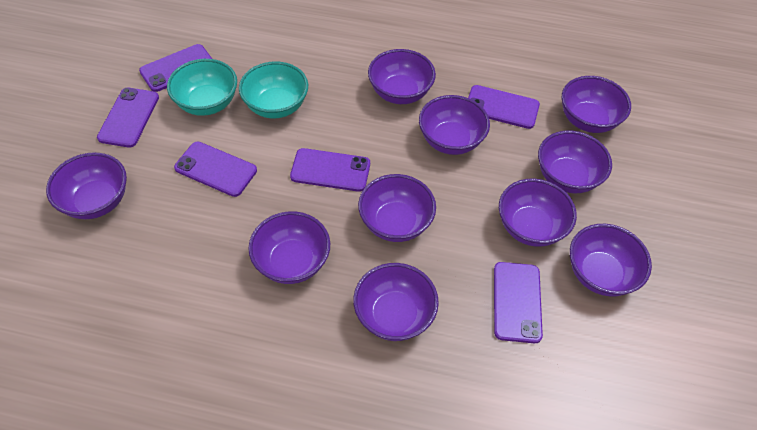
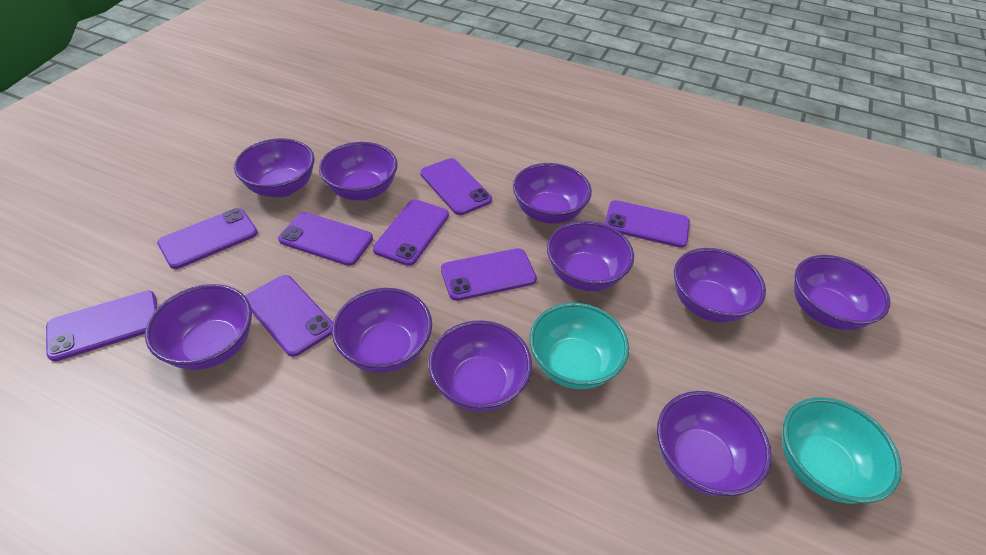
purple phone: [97,88,159,147] [139,44,212,92] [174,142,257,197] [290,148,370,192] [468,85,540,129] [494,262,543,343] = 6 -> [46,291,158,361] [157,208,258,269] [245,275,333,357] [278,212,373,266] [373,199,449,266] [420,158,492,215] [441,248,537,301] [605,200,690,248] = 8

